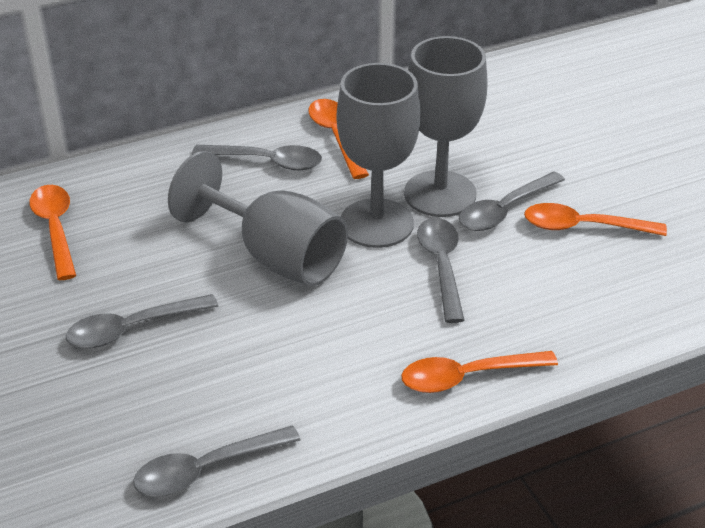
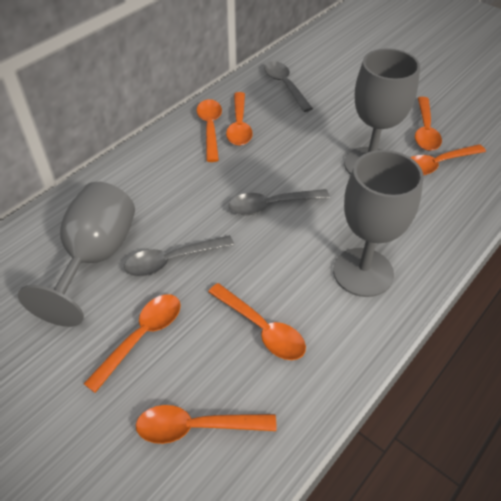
grey spoon: [66,294,218,348] [133,425,301,497] [192,145,322,170] [417,218,464,323] [459,171,565,231] = 5 -> [124,235,234,277] [229,189,330,215] [264,61,313,112] = 3
orange spoon: [30,185,76,280] [308,99,369,179] [401,351,558,393] [524,203,667,236] = 4 -> [84,294,181,393] [136,405,277,444] [197,99,222,162] [208,283,306,360] [226,92,253,146] [410,144,486,175] [415,97,442,151] = 7

